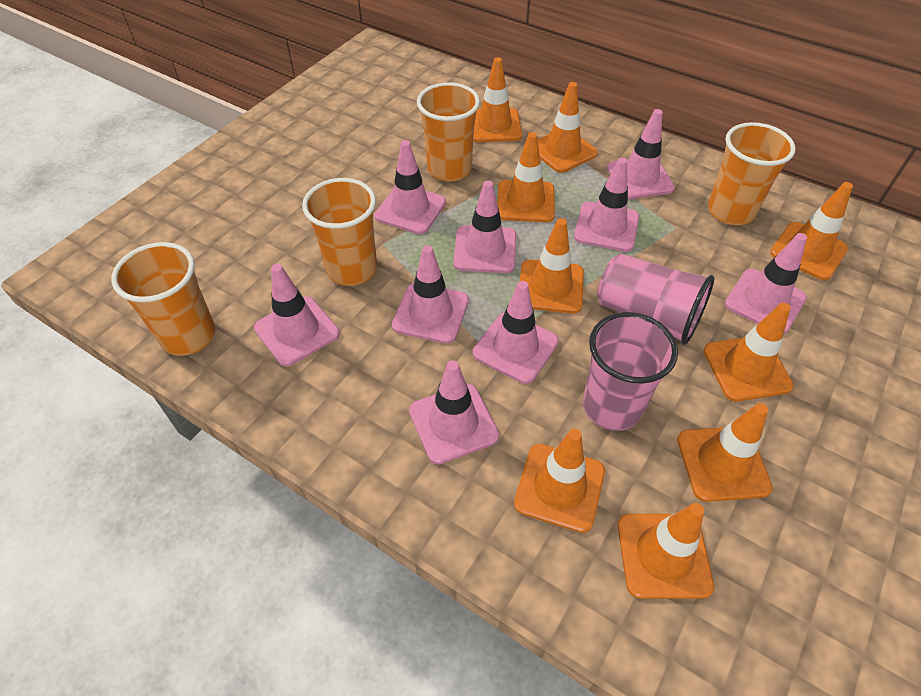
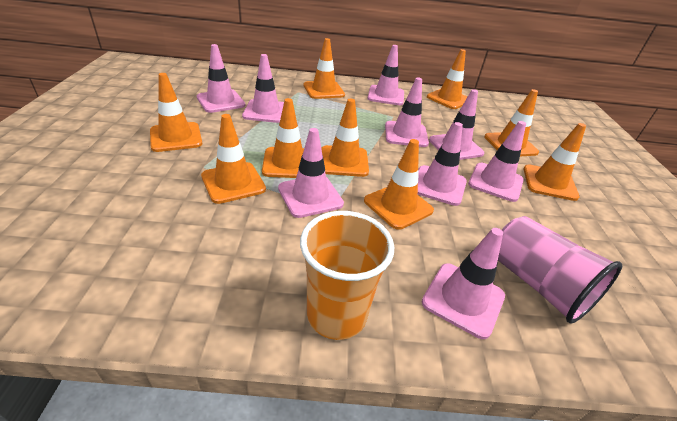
orange cup: [111,242,216,356] [302,178,377,286] [417,82,480,181] [708,122,796,225] = 4 -> [300,211,394,340] = 1
pink cup: [583,312,678,431] [597,253,714,345] = 2 -> [498,216,622,324] = 1

